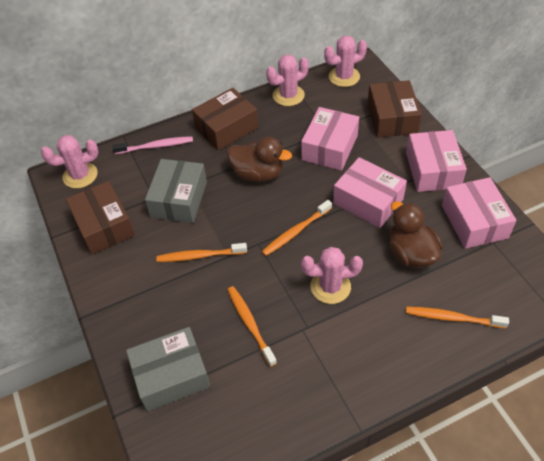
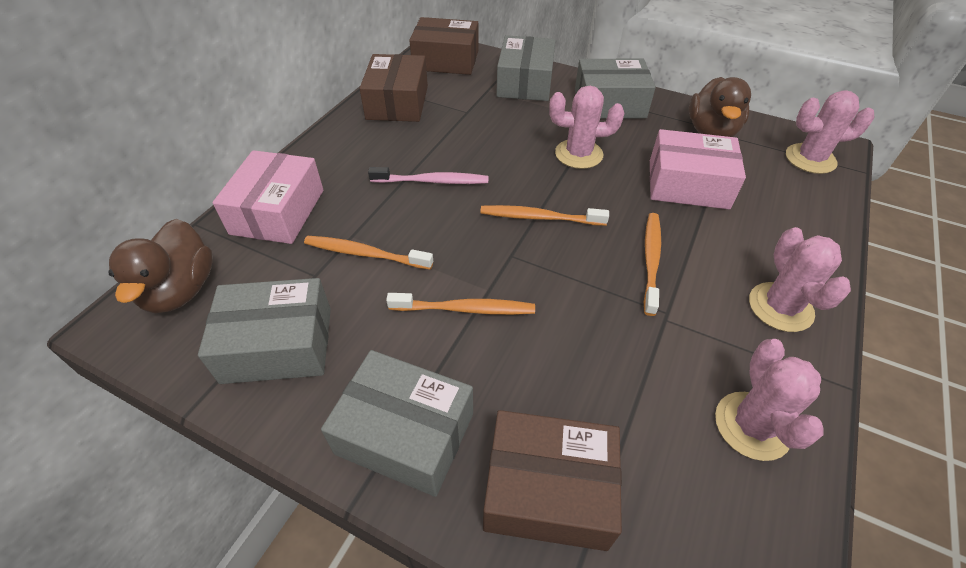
grey box: [126,327,210,411] [145,159,207,223] = 2 -> [198,278,331,384] [321,350,473,497] [496,35,556,101] [575,59,656,119] = 4
pink box: [301,107,359,171] [333,157,407,228] [406,130,467,192] [442,177,517,249] = 4 -> [212,150,323,244] [650,129,746,209] = 2

